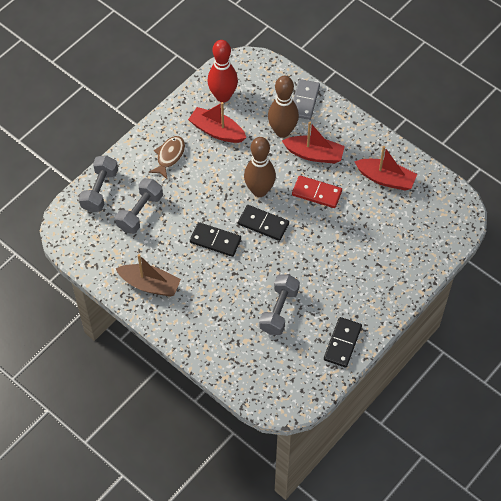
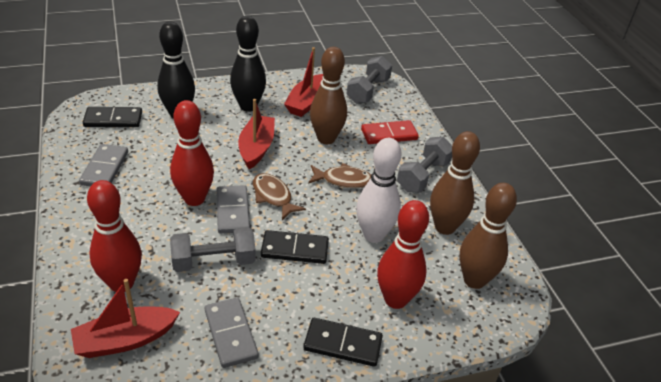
black bowling pin: none = 0 -> [157,22,195,118] [230,16,266,112] = 2
brown boat: [115,254,181,297] = 1 -> none = 0
brown bowling pin: [244,137,276,197] [268,76,299,138] = 2 -> [310,47,347,144] [430,131,480,235] [459,183,517,289] = 3
brown fish: [149,136,185,180] = 1 -> [253,173,306,220] [308,163,371,188] = 2
grey domino: [293,79,320,120] = 1 -> [79,144,128,186] [205,298,259,368] [217,185,250,234] = 3
red bowling pin: [207,40,238,103] = 1 -> [87,180,142,292] [170,100,214,206] [377,200,429,309] = 3
white bowling pin: none = 0 -> [356,138,401,243] = 1

